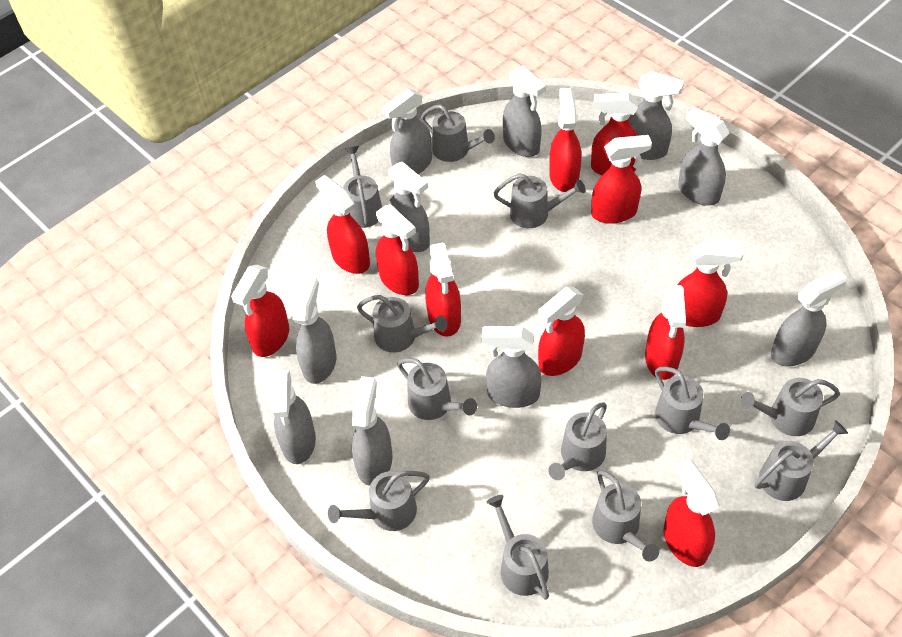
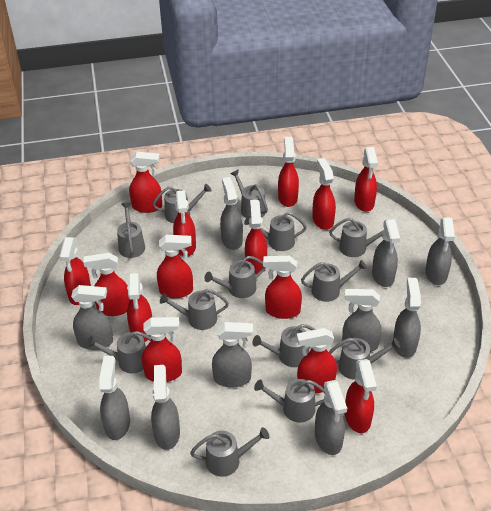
grey watering can: [328,471,430,531] [343,146,382,228] [357,295,447,353] [397,358,477,420] [421,105,495,162] [487,495,549,600] [493,173,586,228] [548,402,607,480] [592,470,660,561] [655,367,730,440] [740,378,840,436] [755,420,848,501] = 12 -> [86,331,151,373] [117,202,145,258] [153,184,212,223] [160,289,229,330] [190,427,270,477] [204,256,265,298] [230,169,268,218] [244,212,307,251] [252,324,316,367] [254,379,325,423] [301,260,367,302] [329,218,383,257] [329,338,401,380] = 13
red spray bottle: [231,265,289,357] [315,175,370,274] [376,204,419,295] [425,243,461,336] [538,287,585,376] [549,88,582,192] [591,92,638,176] [591,135,652,224] [645,285,686,380] [664,459,719,567] [677,241,743,327] = 11 -> [59,237,91,305] [83,253,130,316] [127,273,152,342] [129,152,162,213] [142,317,182,382] [157,235,193,298] [173,190,196,257] [245,200,267,274] [263,256,302,319] [278,137,299,207] [297,328,337,393] [312,158,336,230] [345,359,377,433] [354,147,378,212] = 14

